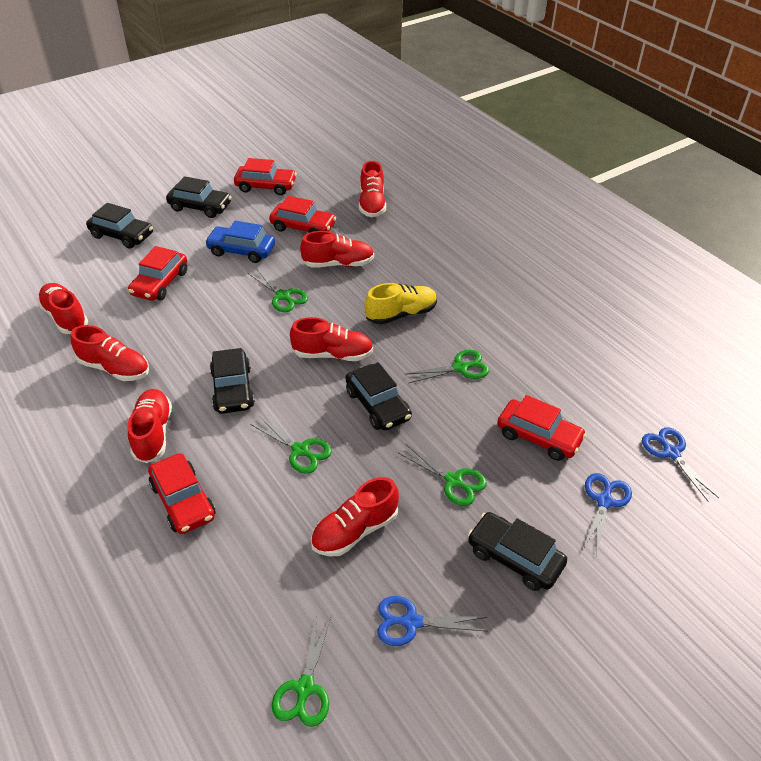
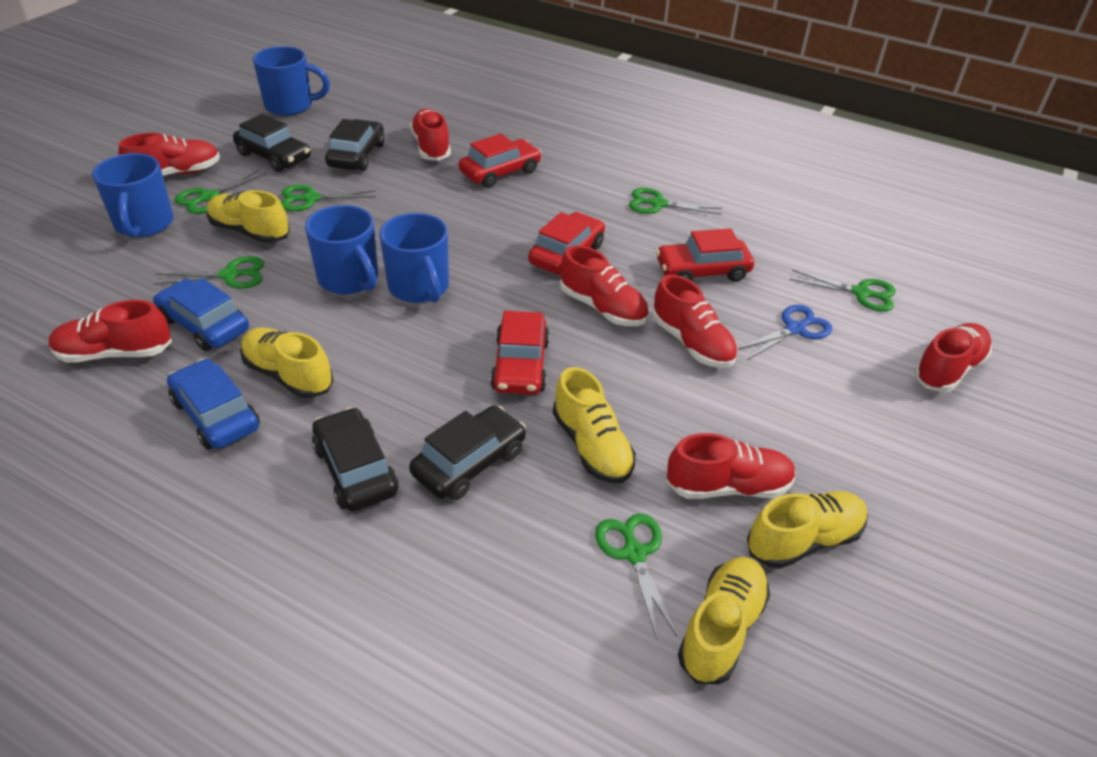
black car: [86,203,153,248] [166,176,231,218] [210,348,255,414] [346,362,412,431] [468,512,567,591] = 5 -> [233,114,311,172] [312,407,399,511] [325,119,385,171] [409,405,526,500] = 4
blue car: [205,221,275,263] = 1 -> [153,278,249,351] [167,359,260,450] = 2
blue mug: none = 0 -> [92,153,174,237] [253,46,330,116] [305,205,378,294] [379,213,449,303] = 4
blue scissors: [377,596,487,646] [583,473,632,556] [642,427,719,502] = 3 -> [738,305,832,360] = 1
green scissors: [248,268,308,312] [250,416,332,474] [272,613,331,727] [398,444,487,506] [406,350,489,383] = 5 -> [154,256,264,289] [175,170,266,214] [281,185,376,211] [595,513,677,639] [629,188,722,215] [790,270,896,311] = 6
red car: [128,246,187,301] [148,453,216,534] [234,158,297,195] [269,196,336,233] [497,395,587,461] = 5 -> [459,134,541,188] [490,311,549,395] [528,212,605,275] [656,228,754,282] = 4
yellow shoe: [365,283,437,325] = 1 -> [207,190,290,243] [240,327,334,398] [553,367,636,483] [678,557,770,684] [747,491,868,569] = 5

